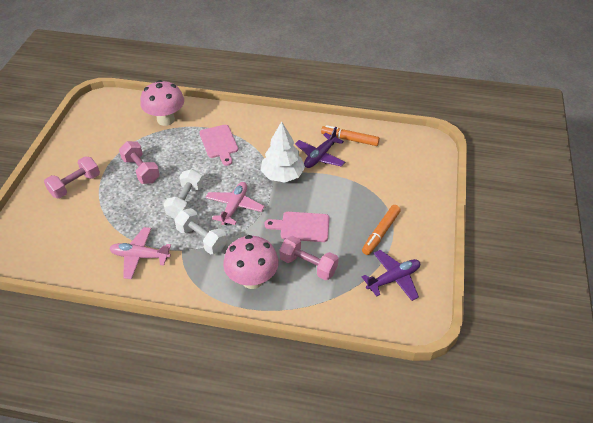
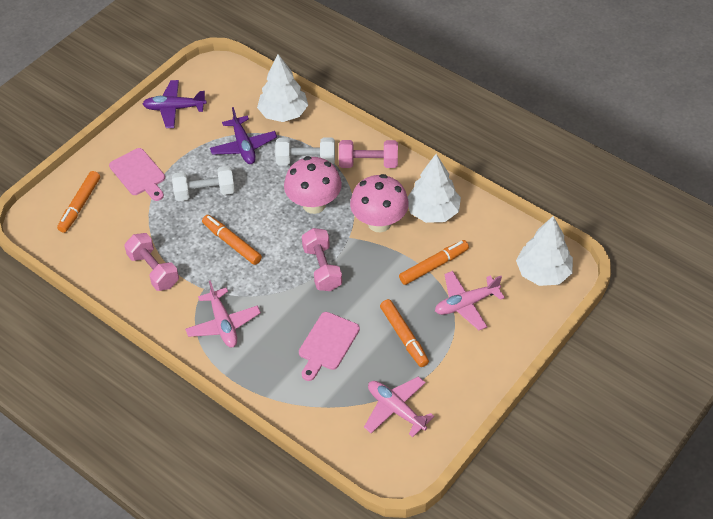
orange marker: [321,125,380,146] [362,205,401,255] = 2 -> [57,171,100,233] [202,215,262,265] [380,299,429,367] [399,240,469,285] = 4
pink plane: [109,227,171,279] [206,182,264,225] = 2 -> [185,280,261,348] [364,376,434,437] [435,271,505,330] = 3
white tree: [261,121,305,183] = 1 -> [257,54,308,122] [408,154,461,223] [516,216,573,286] = 3

